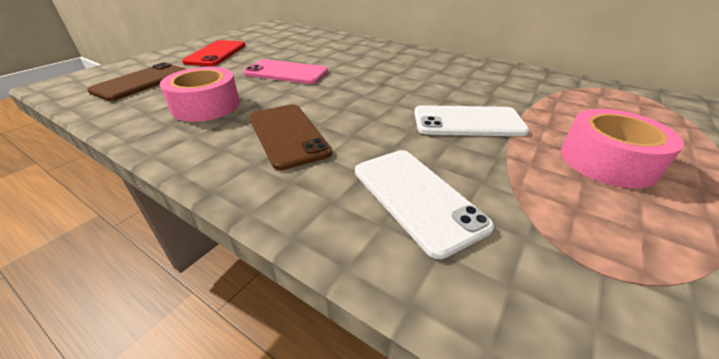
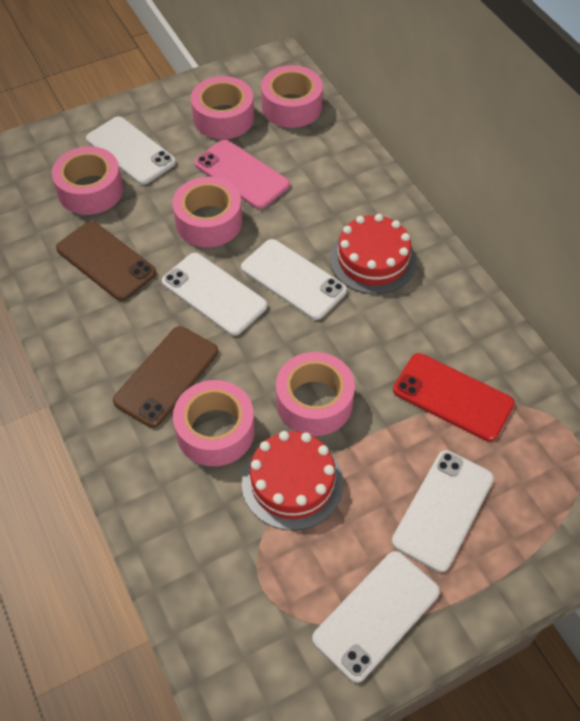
pink tape: [160,67,240,122] [561,109,684,189] = 2 -> [52,146,123,215] [172,177,242,247] [173,380,255,466] [191,76,254,139] [261,65,323,128] [276,352,355,436] = 6
red cake: none = 0 -> [242,431,343,530] [330,214,416,294] = 2
white phone: [355,150,494,259] [414,105,529,136] = 2 -> [86,116,176,185] [162,253,267,336] [241,239,347,320] [312,551,440,683] [392,450,494,572] = 5

